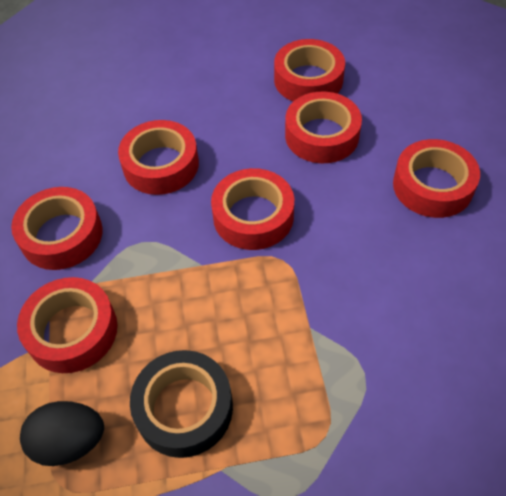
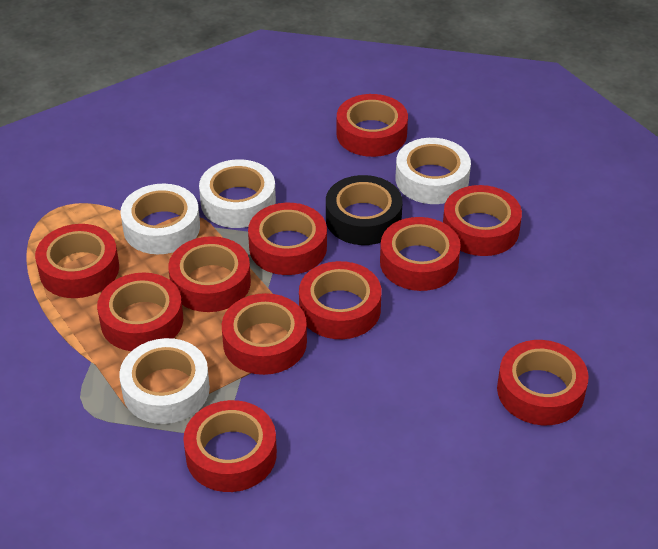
black egg: [20,401,104,466] = 1 -> none = 0
red tape: [11,187,103,270] [17,277,118,373] [118,120,199,195] [211,168,294,250] [274,39,345,101] [285,92,362,163] [393,139,480,218] = 7 -> [35,224,119,298] [97,273,183,351] [168,236,251,312] [183,400,277,492] [222,293,307,375] [248,203,327,275] [299,261,382,339] [337,94,408,157] [380,217,461,291] [443,185,522,256] [497,340,589,425] = 11
white tape: none = 0 -> [119,338,210,424] [121,184,200,254] [199,159,276,228] [396,138,471,204] = 4

